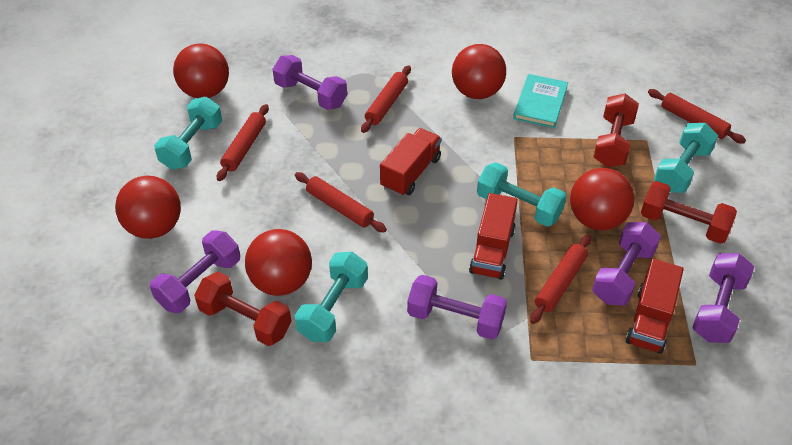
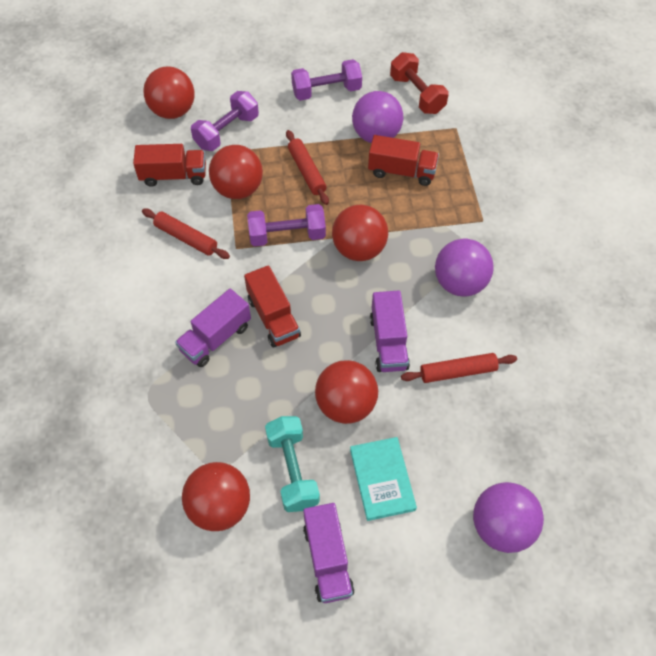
purple ball: none = 0 -> [352,91,403,143] [435,239,494,297] [473,482,544,553] = 3
purple dumbbell: [150,230,240,313] [273,55,347,110] [407,275,507,340] [592,222,661,306] [692,253,754,343] = 5 -> [191,91,259,151] [247,204,326,247] [291,59,362,101] = 3
purple truck: none = 0 -> [175,289,251,367] [303,503,354,603] [370,291,410,372] = 3
red dumbbell: [194,272,291,346] [593,94,639,167] [641,181,737,244] = 3 -> [390,52,449,114] = 1
red rolling pin: [217,104,269,181] [295,172,387,232] [361,66,411,133] [530,234,591,324] [648,89,746,144] = 5 -> [142,208,230,259] [286,130,329,205] [401,353,517,383] = 3
turquoise dumbbell: [154,97,222,170] [295,252,368,342] [477,162,567,227] [654,123,718,193] = 4 -> [265,416,320,512] = 1

